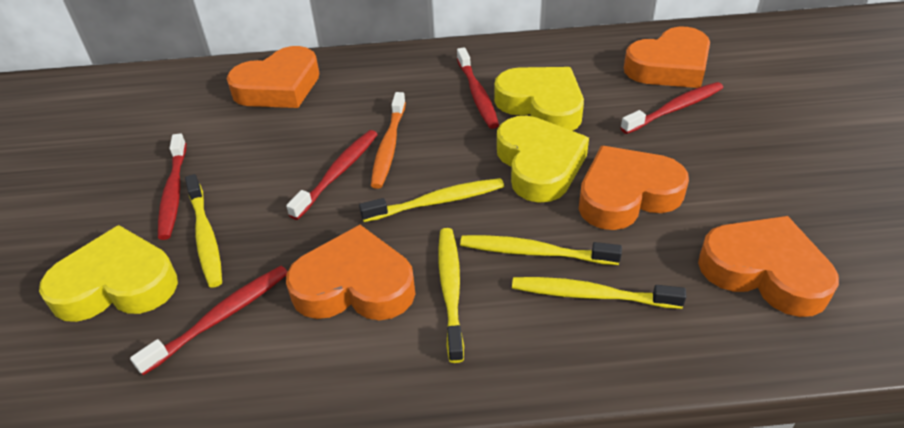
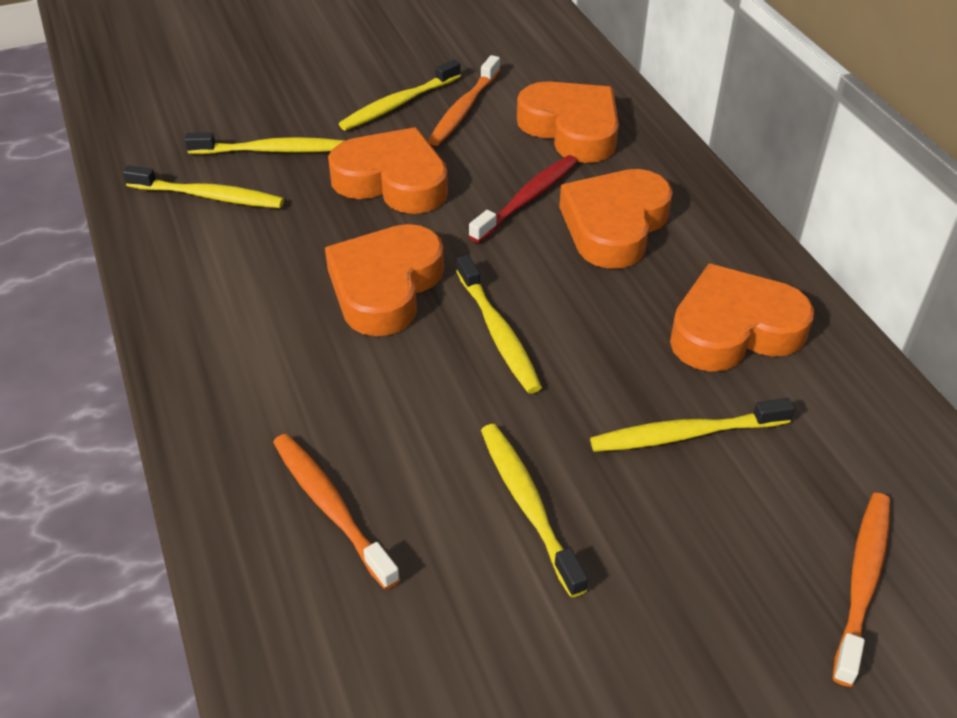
orange toothbrush: [371,92,406,189] = 1 -> [273,434,400,590] [428,55,500,146] [833,493,890,687] = 3
red toothbrush: [130,266,288,375] [158,133,186,240] [286,130,378,220] [457,47,499,129] [620,82,723,134] = 5 -> [469,155,578,243] = 1
yellow heart: [39,225,178,322] [494,67,584,131] [497,116,589,203] = 3 -> none = 0
yellow toothbrush: [185,174,222,288] [359,178,504,222] [438,228,464,363] [460,235,622,265] [512,277,686,309] = 5 -> [123,165,284,208] [184,132,345,154] [339,59,461,130] [456,255,542,394] [481,424,588,598] [590,398,795,452] = 6

